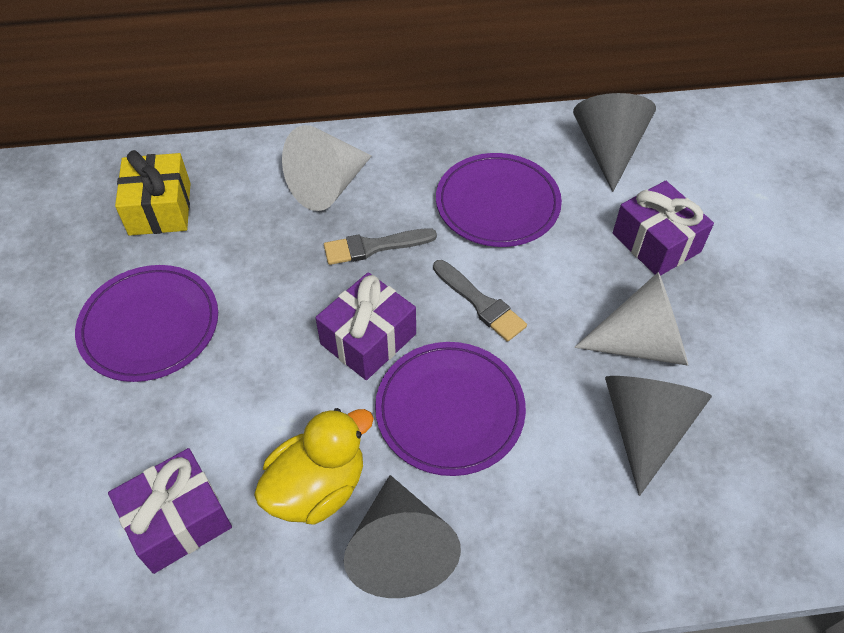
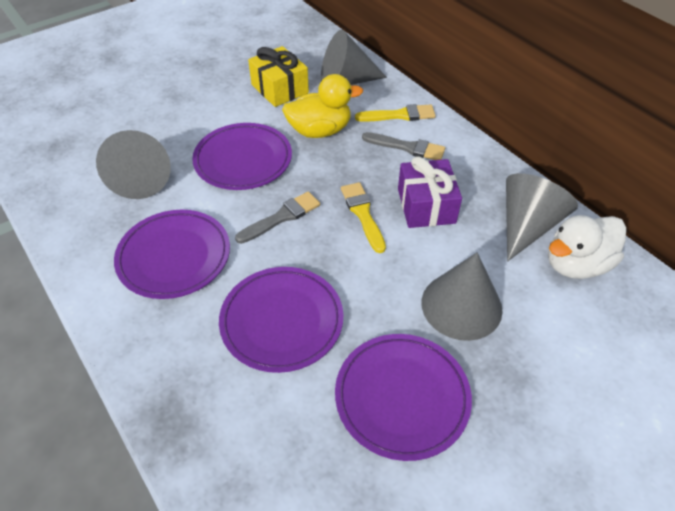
grey cone: [344,475,461,598] [573,93,656,192] [605,376,712,496] = 3 -> [96,130,171,199] [321,30,387,85] [422,252,503,341] [506,173,578,261] = 4
purple gift: [108,448,232,574] [315,272,416,380] [613,181,714,276] = 3 -> [398,156,462,228] = 1
purple plate: [75,265,218,382] [375,342,526,476] [436,153,562,247] = 3 -> [114,210,230,299] [192,123,292,190] [219,267,343,373] [335,334,472,461] = 4
white cone: [282,125,372,211] [574,272,688,366] = 2 -> none = 0
white duck: none = 0 -> [548,215,626,279] = 1
yellow brush: none = 0 -> [341,182,386,253] [355,104,436,122] = 2

